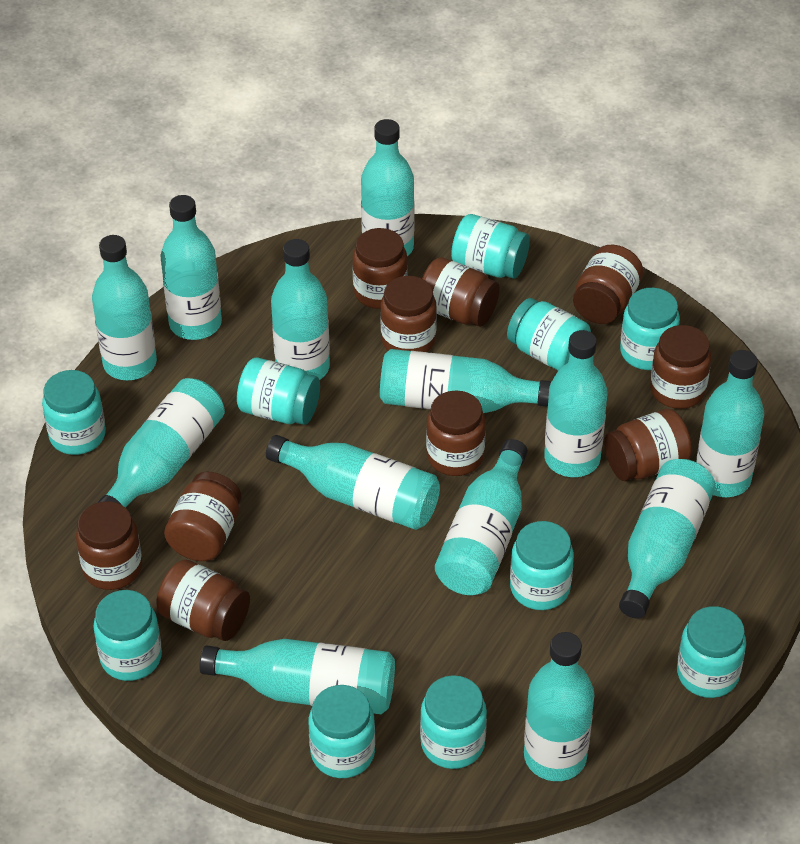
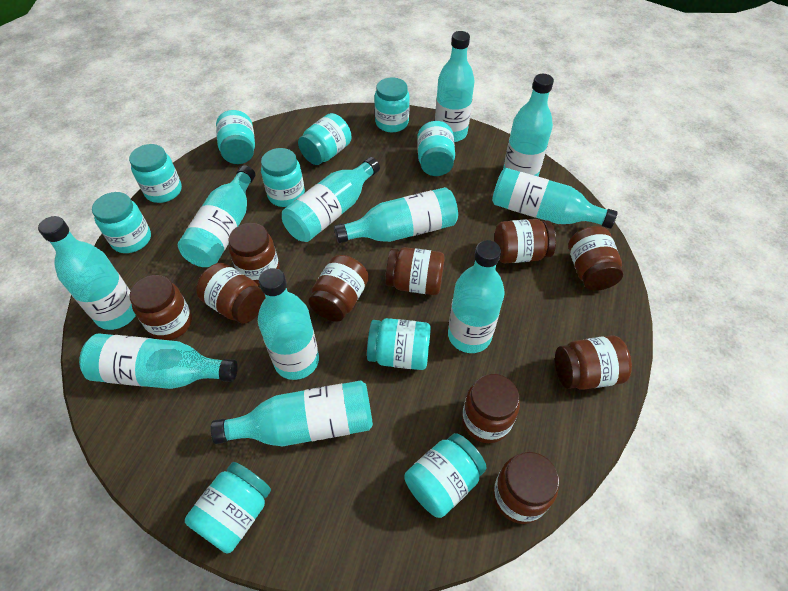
turquoise bottle: [92,235,157,380] [97,378,225,508] [161,195,222,340] [200,639,395,714] [266,435,440,530] [271,239,330,380] [361,119,414,256] [380,349,552,413] [435,439,528,595] [524,632,594,781] [544,330,608,477] [619,459,716,619] [696,350,764,497] = 13 -> [38,216,136,330] [79,333,238,389] [178,165,255,267] [211,381,373,446] [258,268,319,380] [282,157,380,242] [334,187,458,243] [435,31,475,142] [448,240,505,353] [492,168,618,229] [503,74,554,176] = 11

